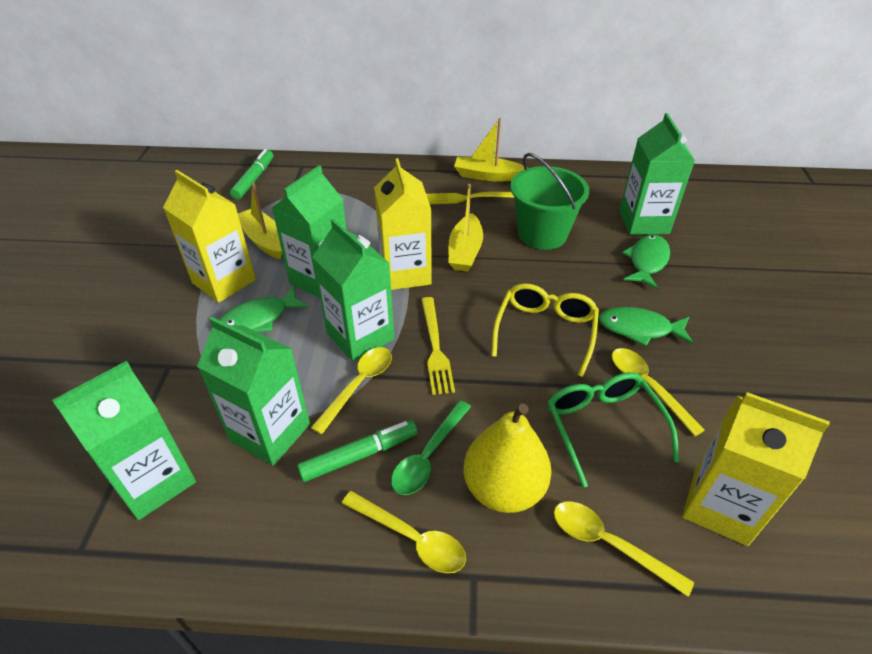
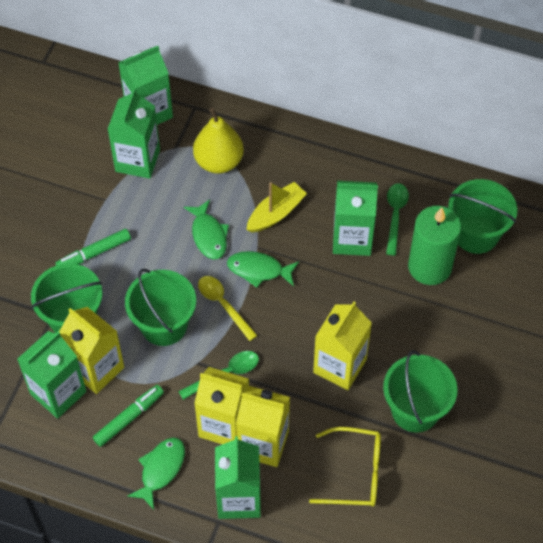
green bucket: [510,153,589,250] = 1 -> [31,263,102,333] [125,269,196,346] [383,350,458,433] [448,179,517,254] = 4
green candle: none = 0 -> [408,206,461,285] = 1
green glasses: [547,372,679,488] = 1 -> none = 0
green spoon: [391,400,471,495] = 1 -> [178,351,259,400] [386,184,409,256] = 2
yellow boat: [238,182,282,259] [449,184,483,271] [454,118,528,181] = 3 -> [246,182,307,233] = 1
yellow carton: [163,170,256,303] [374,158,432,290] [682,392,830,546] = 3 -> [59,307,124,394] [194,367,249,444] [236,386,290,467] [313,301,372,390] = 4
yellow fork: [421,297,455,395] [426,192,514,204] = 2 -> none = 0
yellow spoon: [311,347,392,435] [342,491,466,573] [554,501,694,597] [612,348,705,436] = 4 -> [198,276,258,341] = 1

